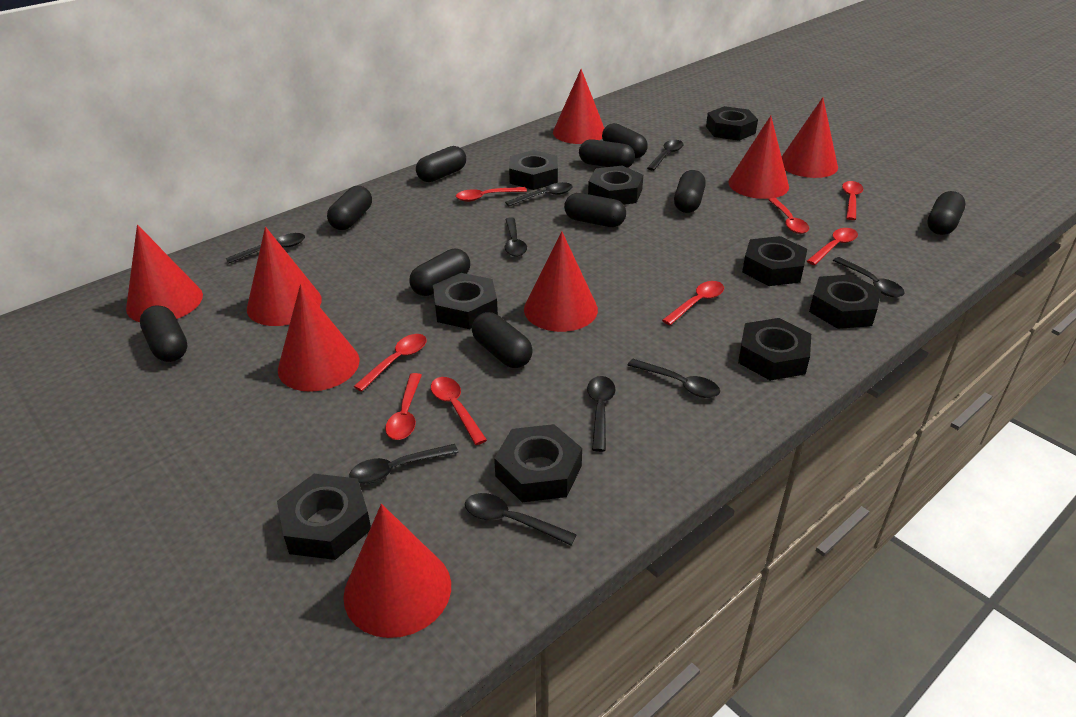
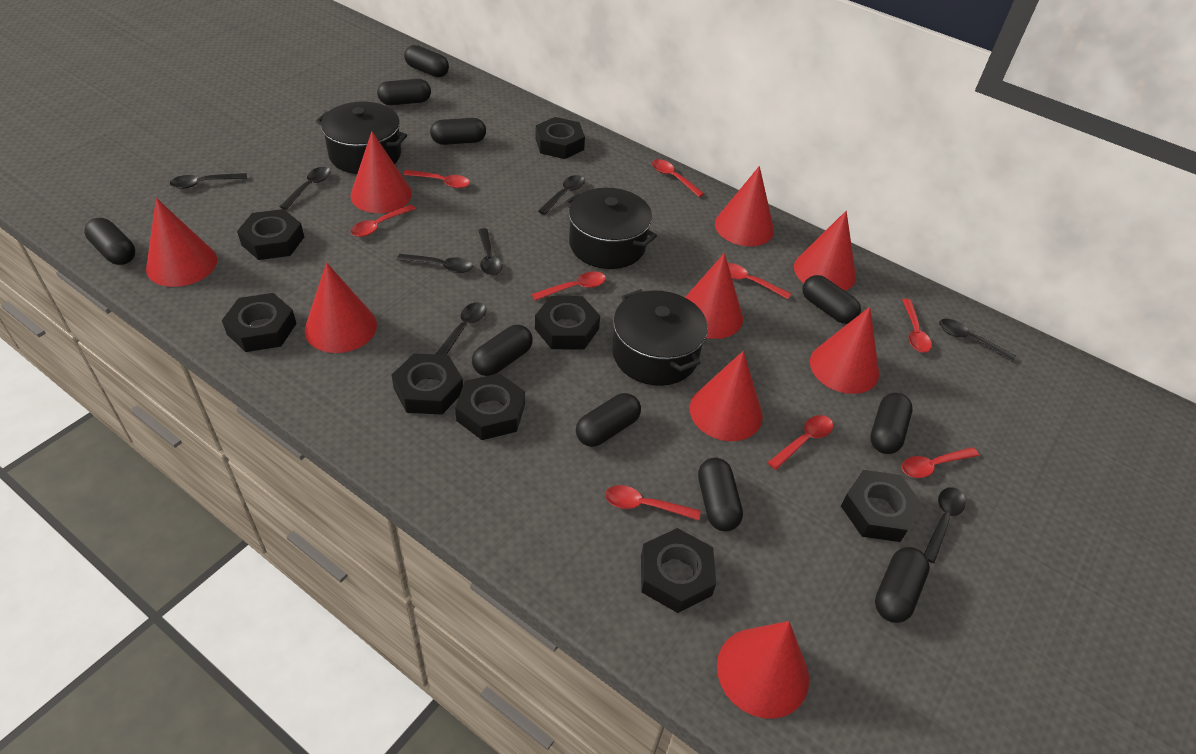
black nut: [277,474,371,560] [433,273,498,329] [494,424,582,502] [509,150,558,190] [588,166,643,205] [706,106,758,141] [738,318,811,381] [742,236,807,286] [809,274,881,329] = 9 -> [222,293,296,352] [237,209,304,260] [391,353,463,415] [455,373,525,440] [535,117,585,159] [535,296,600,349] [641,528,716,613] [841,470,923,542] = 8
black pot: none = 0 -> [316,102,407,174] [565,188,657,269] [612,289,708,386] = 3
black spoon: [226,233,305,264] [349,444,459,484] [465,493,577,545] [505,182,573,206] [505,217,527,257] [587,376,616,452] [628,359,720,398] [647,140,684,171] [833,257,905,297] = 9 -> [169,173,247,189] [279,167,331,210] [397,254,473,273] [436,302,486,355] [478,228,502,276] [538,175,585,215] [924,487,966,563] [939,319,1016,362] = 8
red cone: [126,225,203,322] [247,227,322,326] [278,284,360,392] [343,504,451,638] [524,231,598,332] [553,69,604,144] [728,116,789,199] [782,97,838,178] = 8 -> [146,198,217,287] [305,263,377,353] [350,131,412,213] [685,253,743,339] [690,351,763,441] [715,166,774,246] [717,621,809,719] [794,211,856,291] [810,307,879,394] = 9
red spoon: [353,334,427,391] [385,373,422,440] [431,377,487,445] [456,187,527,202] [662,281,724,325] [768,198,809,234] [807,228,858,265] [842,181,863,220] = 8 -> [351,204,416,237] [403,170,470,188] [532,272,606,301] [605,485,701,520] [652,159,704,197] [728,263,791,299] [767,415,833,470] [902,299,932,353] [902,447,979,478] = 9

